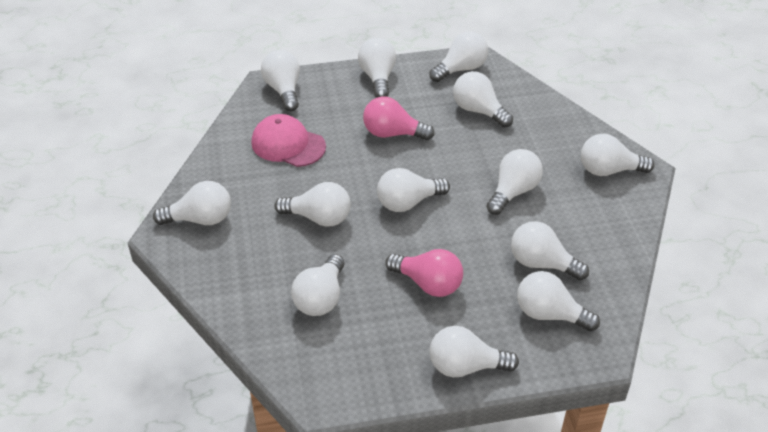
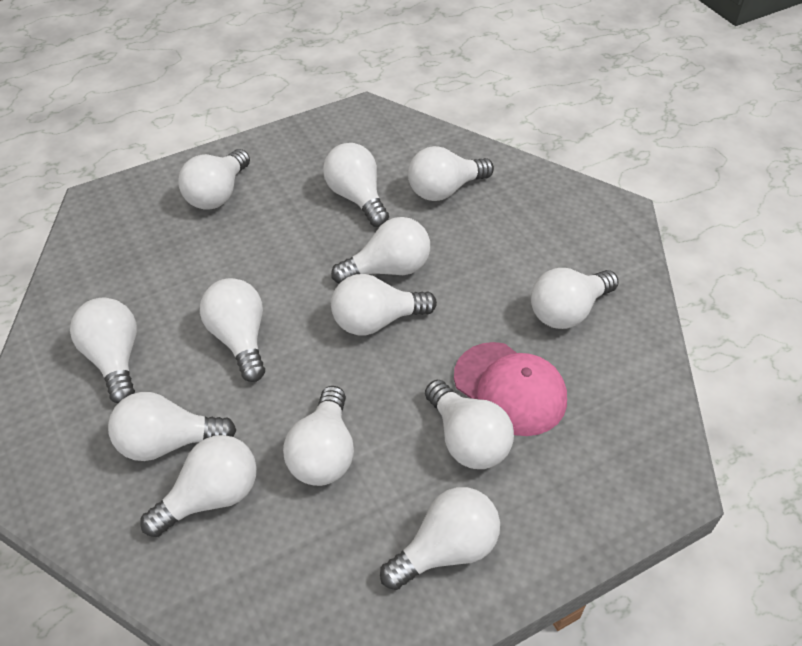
pink light bulb: [363,97,434,140] [385,249,463,297] = 2 -> none = 0

